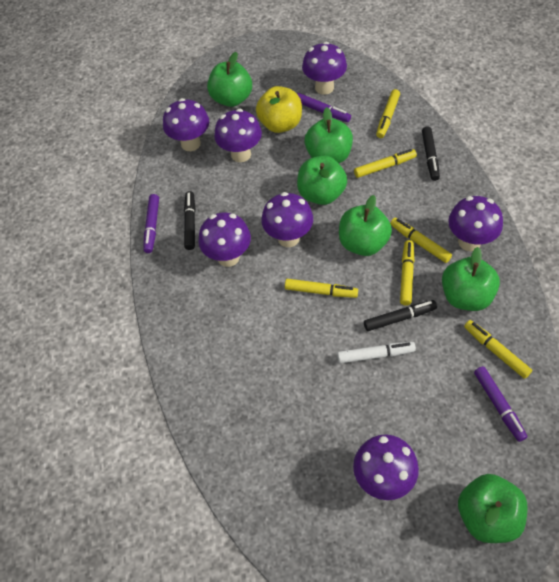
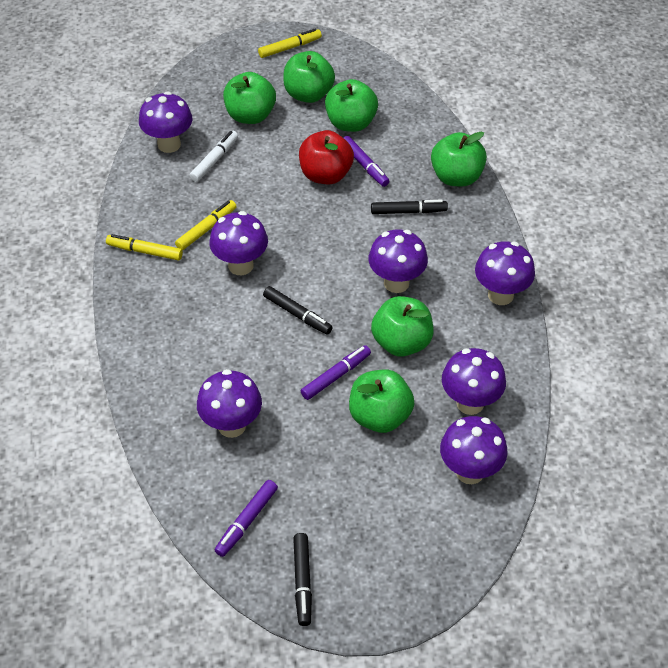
red apple: none = 0 -> [299,130,354,184] = 1
yellow apple: [256,86,302,133] = 1 -> none = 0
yellow marker: [285,279,358,298] [354,149,417,178] [376,89,400,138] [390,218,452,263] [400,240,414,306] [464,320,532,379] = 6 -> [106,234,183,261] [175,200,237,250] [258,29,322,58] = 3

